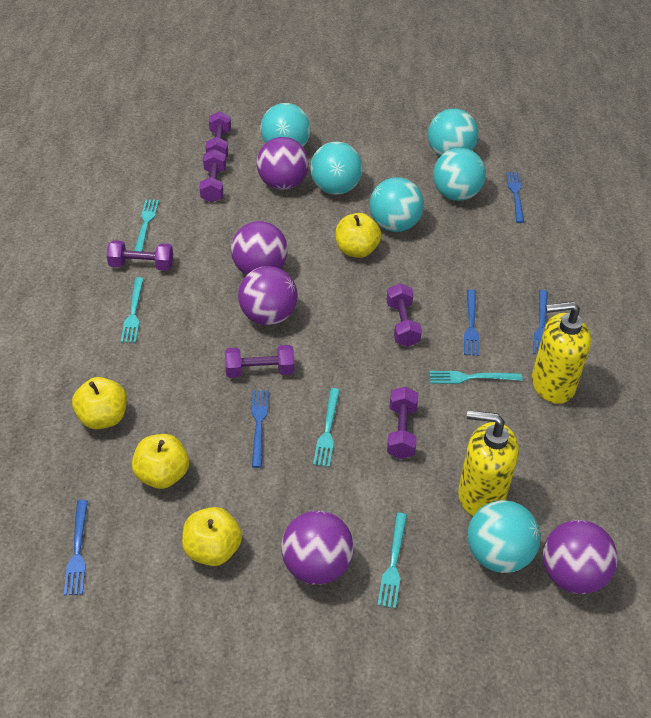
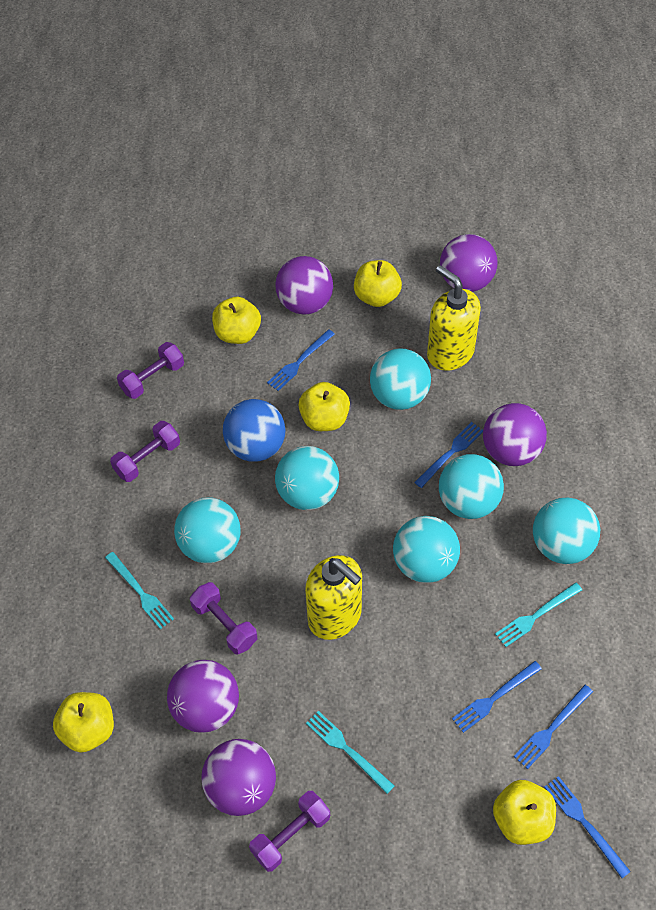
blue ball: none = 0 -> [223,399,286,462] = 1
purple dumbbell: [107,240,173,270] [200,149,226,202] [206,111,231,158] [225,345,294,378] [387,283,422,347] [387,387,418,459] = 6 -> [110,421,180,482] [117,342,184,399] [190,582,257,655] [249,791,330,872] = 4
turquoise fork: [121,277,144,343] [134,199,159,252] [313,388,340,467] [377,513,407,609] [429,371,523,384] = 5 -> [105,552,174,629] [306,711,394,794] [495,582,582,647] = 3
yellow apple: [72,377,127,429] [132,434,189,489] [182,507,242,566] [336,213,381,258] = 4 -> [53,692,114,753] [212,297,261,344] [298,382,350,431] [354,260,402,307] [493,780,556,845] = 5

